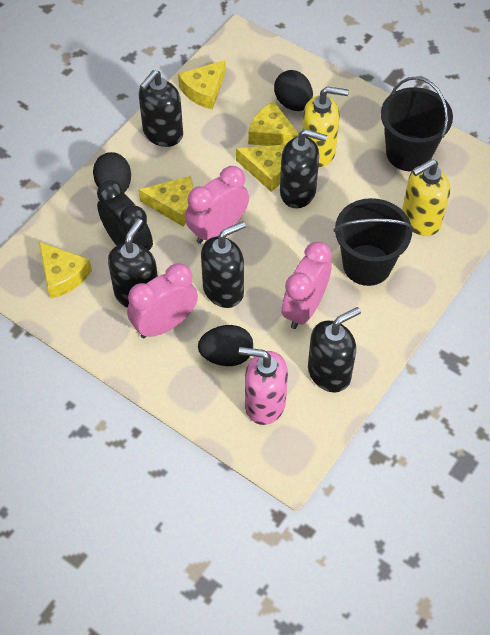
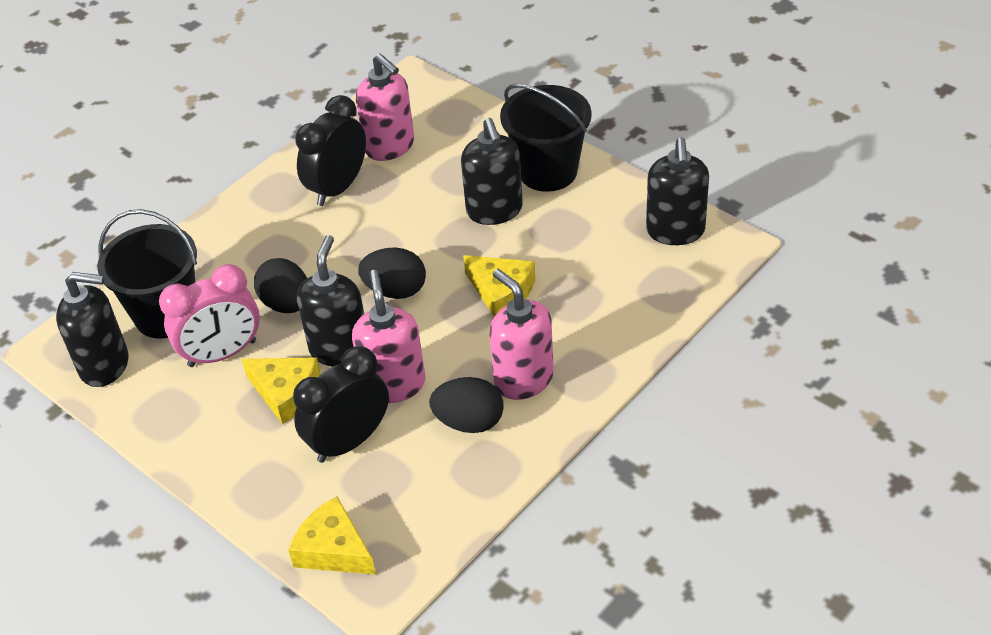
black clock: [97,180,153,250] = 1 -> [293,346,389,463] [295,95,366,206] = 2
black soap dispenser: [108,219,158,308] [139,70,183,147] [201,221,246,308] [280,129,327,208] [308,307,361,392] = 5 -> [56,272,129,387] [297,235,364,367] [461,118,523,225] [646,137,709,245] = 4
pink clock: [127,263,198,338] [185,166,249,244] [281,241,332,329] = 3 -> [159,264,260,367] = 1
pink soap dispenser: [239,347,288,425] = 1 -> [352,270,425,403] [356,54,414,161] [490,269,554,400] = 3
yellow cheese: [39,242,92,299] [139,176,193,226] [178,60,226,110] [236,144,286,192] [248,102,299,146] = 5 -> [242,358,321,424] [288,496,376,575] [463,255,535,317] = 3
yellow soap dispenser: [302,86,349,167] [402,159,450,236] = 2 -> none = 0

